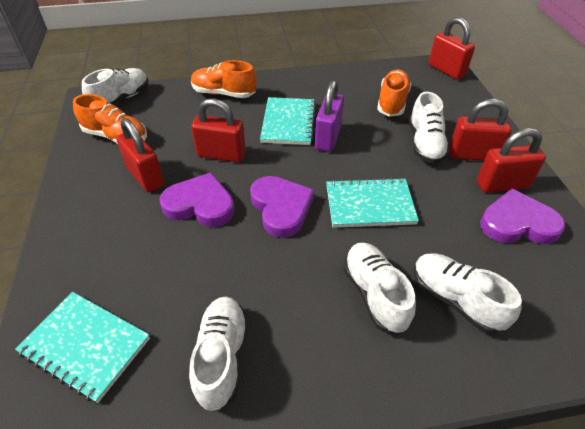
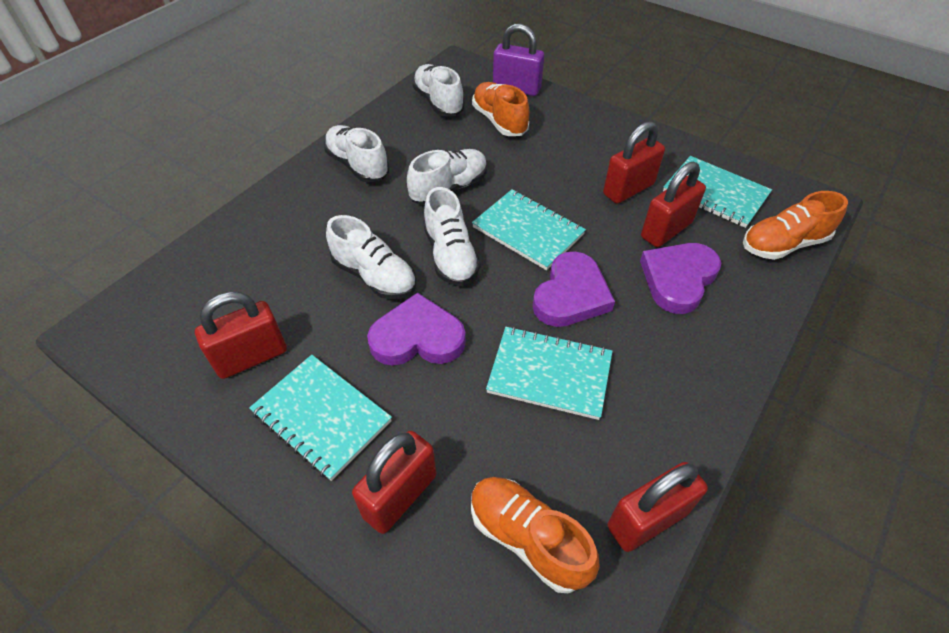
turquoise notebook: [15,292,150,403] [260,97,316,145] [326,178,419,228] = 3 -> [249,355,392,481] [472,189,586,270] [486,326,613,420] [663,156,772,228] = 4

